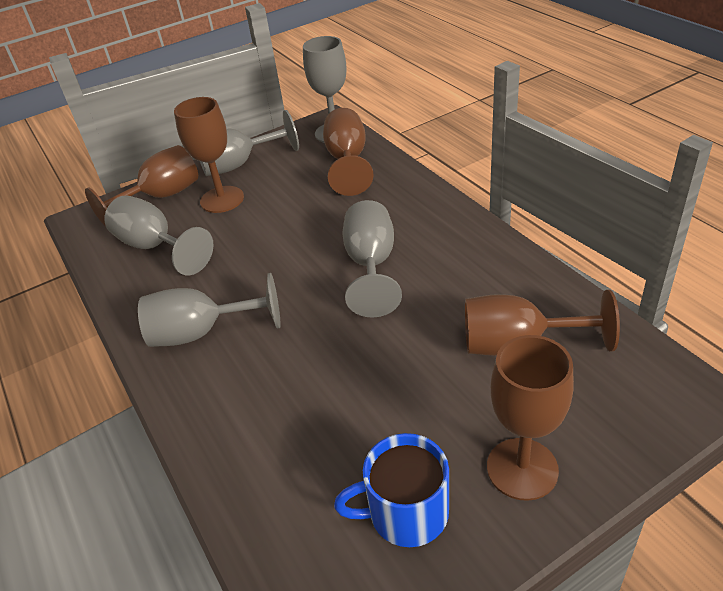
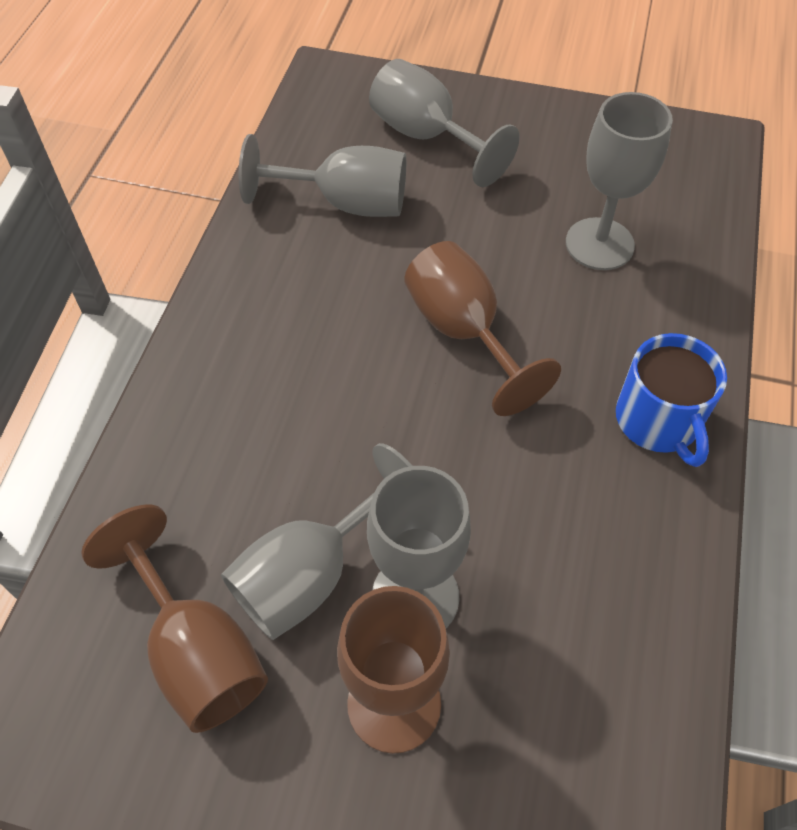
brown goblet: [85,145,198,227] [174,97,244,213] [323,108,374,196] [465,289,620,356] [487,335,574,501] = 5 -> [81,505,268,733] [337,586,450,754] [404,241,561,416] = 3

